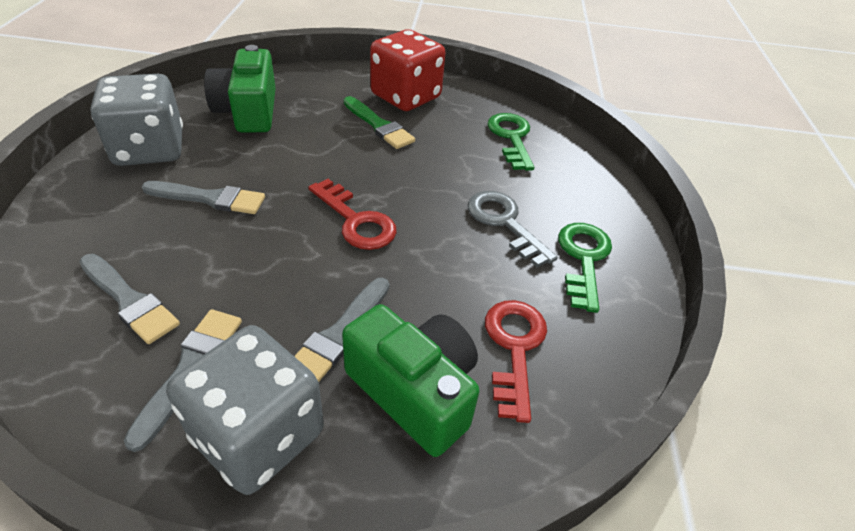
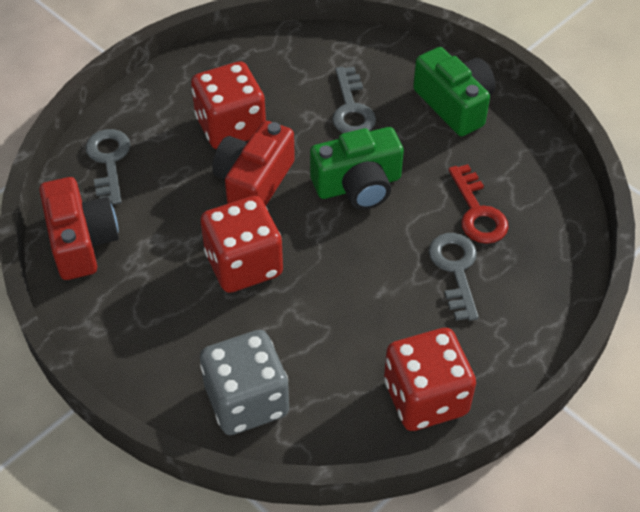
green brush: [344,96,415,149] = 1 -> none = 0
green key: [488,113,534,171] [558,223,612,313] = 2 -> none = 0
grey brush: [79,254,180,344] [124,309,242,452] [142,181,265,214] [294,278,389,382] = 4 -> none = 0
grey dice: [90,74,183,166] [166,325,324,495] = 2 -> [200,330,289,435] = 1
grey key: [468,191,558,267] = 1 -> [86,129,130,205] [332,67,376,133] [429,233,479,321] = 3
red camera: none = 0 -> [39,177,119,280] [212,121,295,206] = 2
red dice: [370,29,446,111] = 1 -> [191,61,266,149] [201,196,283,293] [384,328,476,431] = 3
red key: [308,179,397,250] [485,300,547,423] = 2 -> [448,164,509,244] = 1

